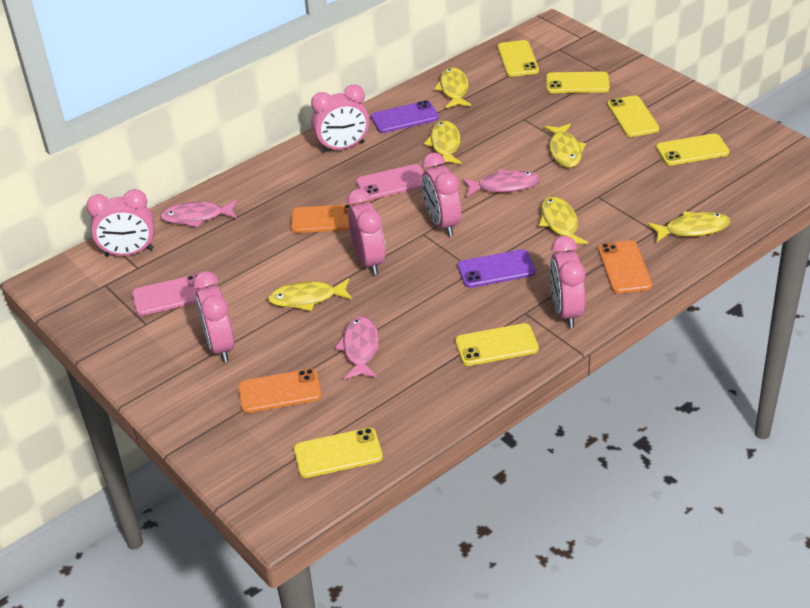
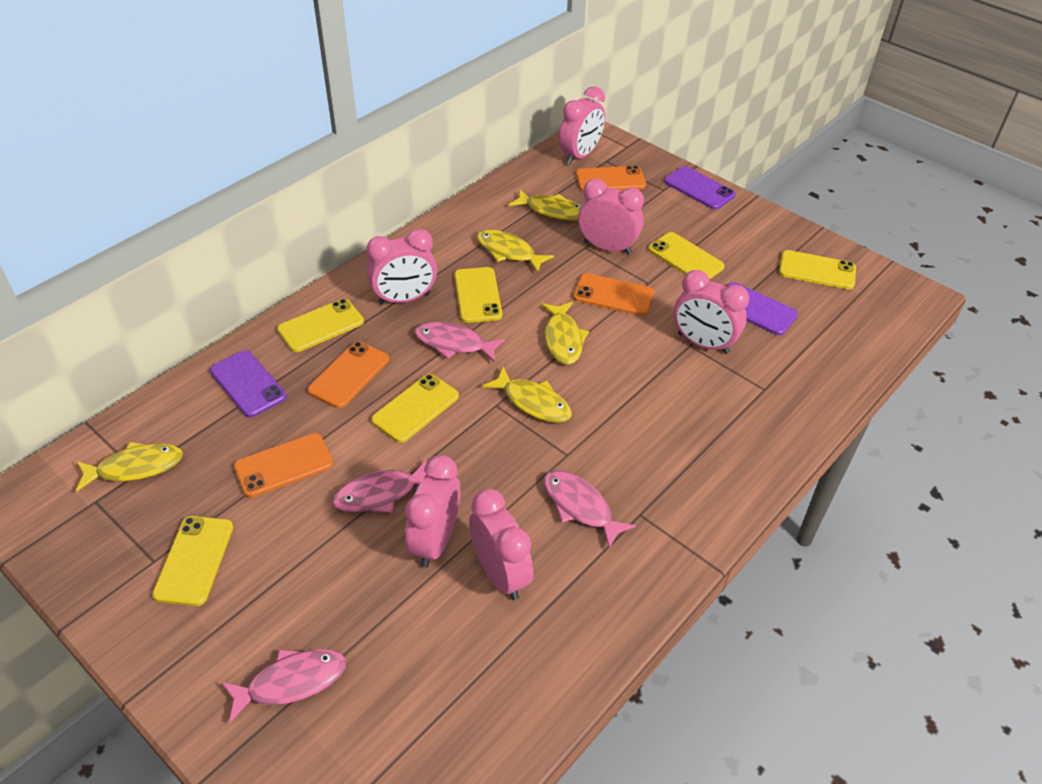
orange phone: [238,369,321,413] [291,204,355,233] [598,240,652,293] = 3 -> [234,433,333,498] [308,341,389,408] [573,273,654,316] [576,165,646,192] = 4
pink fish: [160,200,237,228] [335,316,379,379] [463,169,540,196] = 3 -> [221,649,346,724] [332,459,427,513] [414,322,505,363] [544,470,636,549] = 4
pink phone: [132,274,207,315] [356,164,423,200] = 2 -> none = 0
purple phone: [371,100,439,133] [457,249,536,288] = 2 -> [210,350,287,418] [664,166,736,210] [726,282,798,335] = 3
yellow fish: [268,278,352,311] [424,120,462,166] [434,67,471,108] [539,196,588,244] [545,123,586,168] [648,211,730,242] = 6 -> [76,442,183,492] [477,229,554,273] [482,367,572,423] [509,189,581,221] [541,302,589,365] = 5

